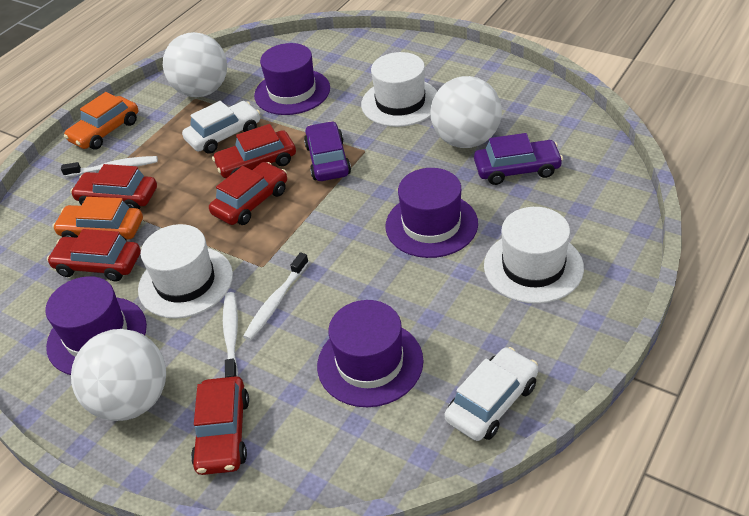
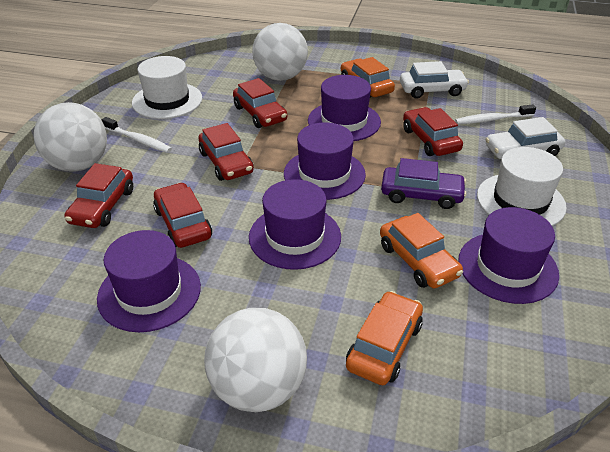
orange car: [52,197,143,241] [64,92,138,150] = 2 -> [341,57,395,97] [346,291,423,385] [380,213,463,288] = 3
purple car: [304,121,351,181] [474,133,563,185] = 2 -> [381,158,467,209] = 1
purple hat: [45,276,147,375] [254,43,330,115] [317,300,423,407] [385,168,478,258] = 4 -> [97,230,201,332] [249,179,341,270] [284,123,366,200] [308,75,381,141] [458,207,559,304] = 5
white hat: [138,224,233,319] [361,52,437,127] [484,207,584,304] = 3 -> [132,56,202,119] [477,147,567,226] = 2
white toothbrush: [61,156,158,177] [223,292,238,378] [243,252,309,341] = 3 -> [102,117,172,153] [455,104,536,124] = 2

